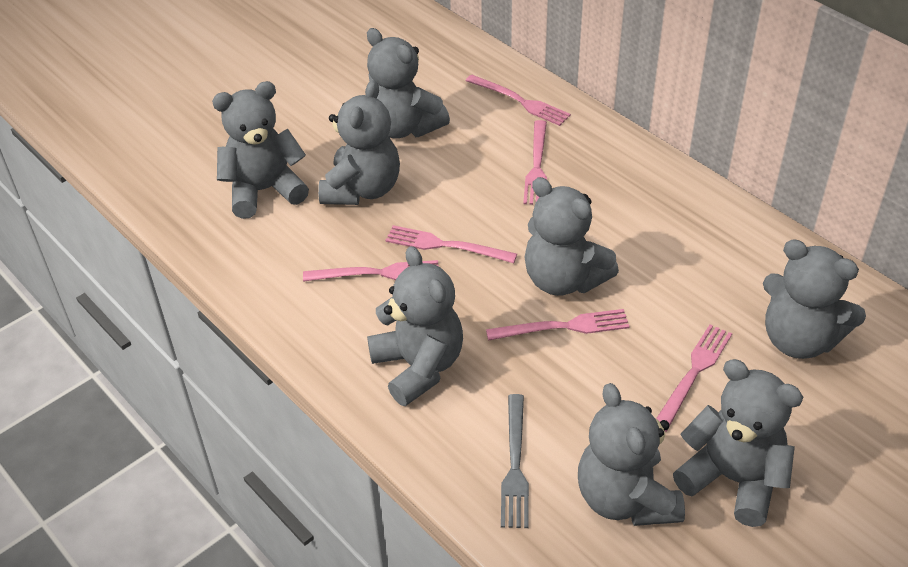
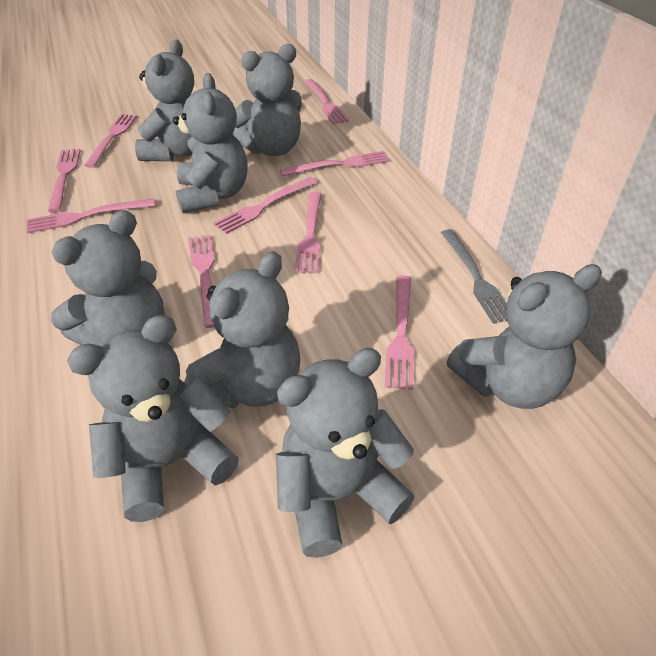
pink fork: [303,260,438,282] [385,225,517,263] [466,75,571,126] [486,309,630,341] [523,120,547,205] [656,324,732,432] = 6 -> [27,199,155,233] [48,149,81,212] [84,114,137,168] [188,235,215,328] [213,177,317,234] [280,151,390,176] [294,192,321,273] [304,79,348,124] [385,275,414,390] = 9

